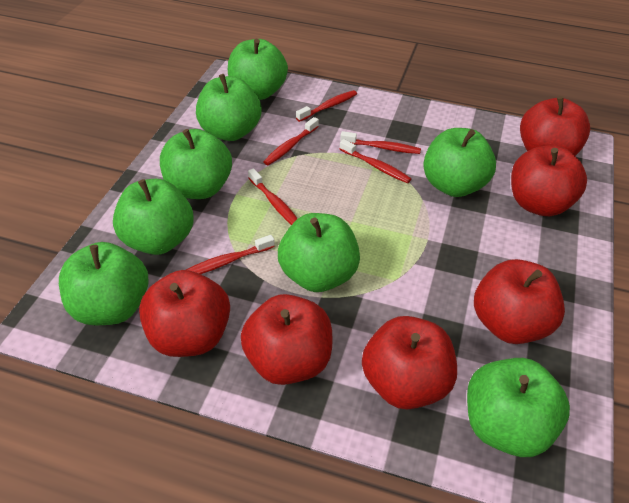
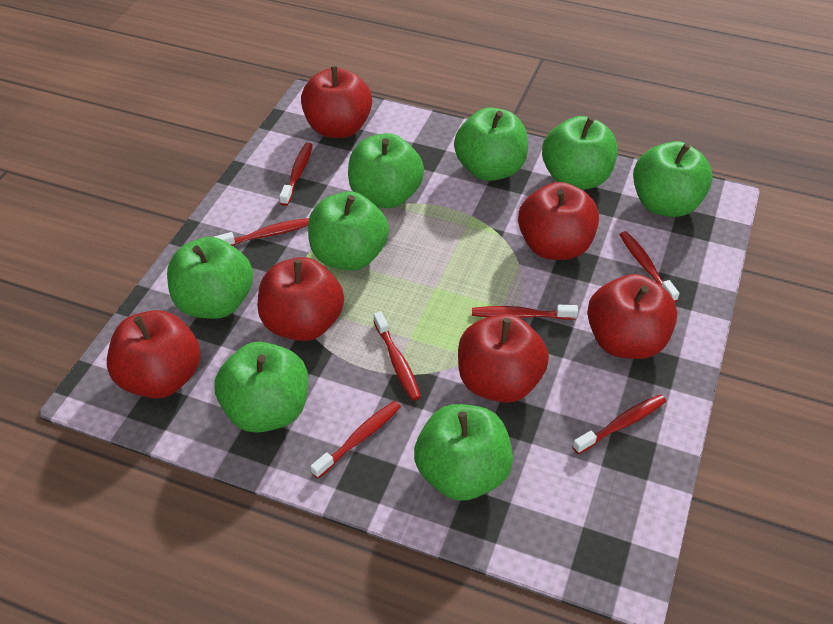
red toothbrush: [186,235,275,274] [248,168,298,225] [263,117,319,166] [296,90,357,122] [340,131,421,154] [340,139,411,183] = 6 -> [214,218,309,246] [279,142,313,206] [310,401,401,479] [374,311,421,401] [472,305,578,320] [572,394,666,454] [620,231,680,302] = 7

